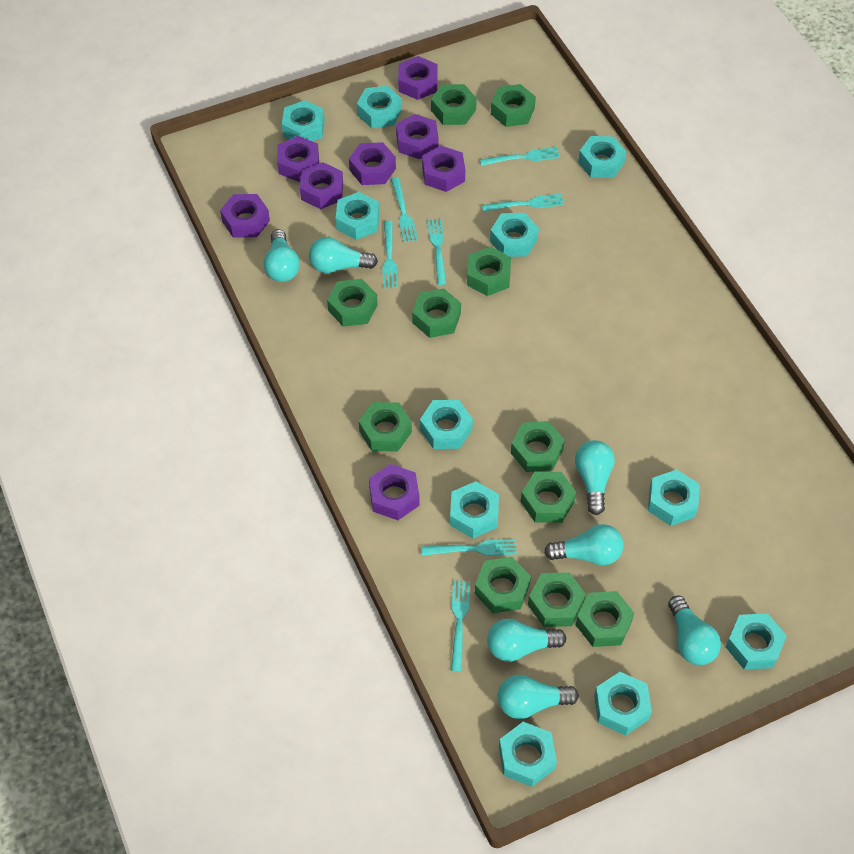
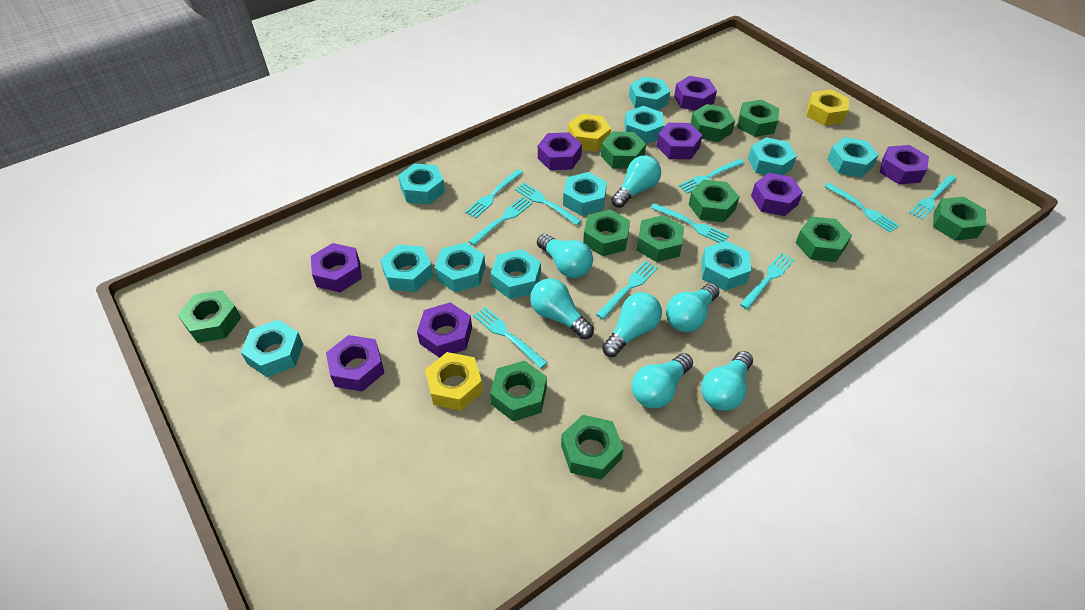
turquoise fork: [382,221,398,288] [391,178,418,242] [421,539,517,556] [428,219,446,285] [451,580,470,672] [480,147,560,166] [482,194,564,212] = 7 -> [465,169,523,218] [468,197,533,246] [473,307,548,368] [515,182,582,226] [596,261,658,319] [651,203,729,243] [678,159,745,194] [740,253,795,309] [824,183,899,233] [909,175,957,220] = 10
yellow nut: none = 0 -> [425,352,483,411] [568,114,611,152] [806,90,849,126] = 3

